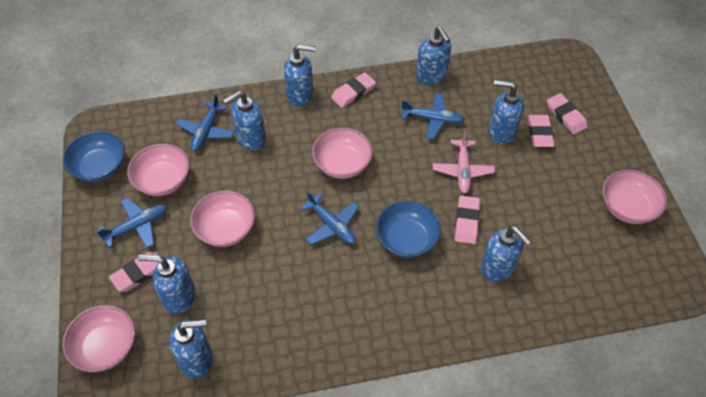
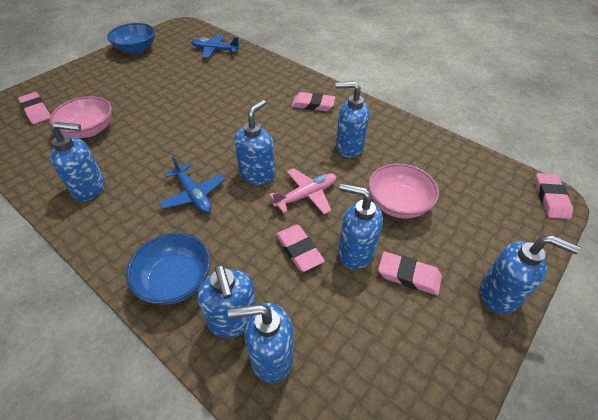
blue plane: [96,198,167,248] [176,93,234,151] [300,191,359,245] [401,93,465,139] = 4 -> [159,157,225,213] [191,34,240,58] = 2
pink bowl: [63,305,135,372] [127,144,190,196] [190,191,255,247] [312,128,373,179] [602,170,667,224] = 5 -> [49,96,112,138] [368,163,439,218] = 2

